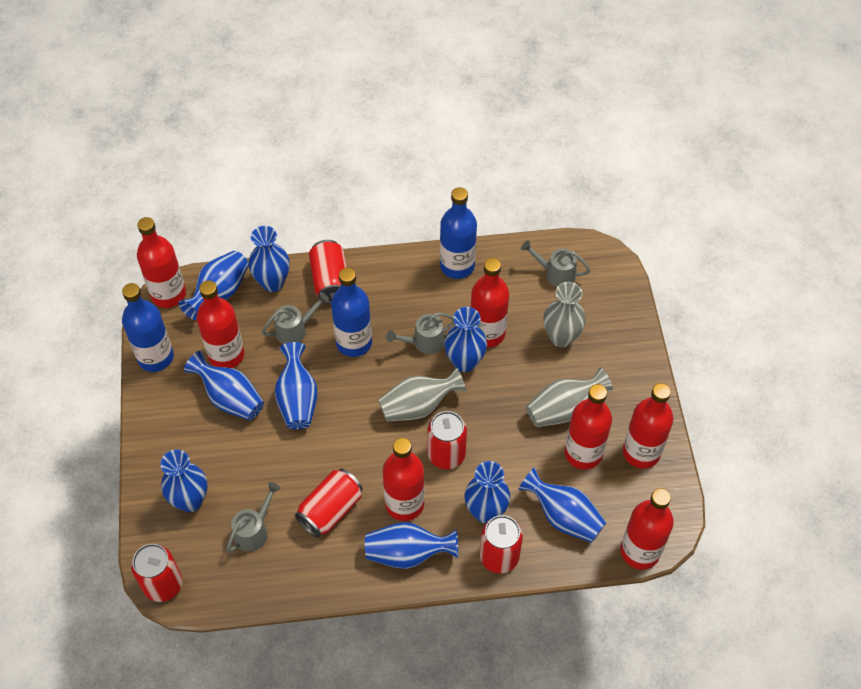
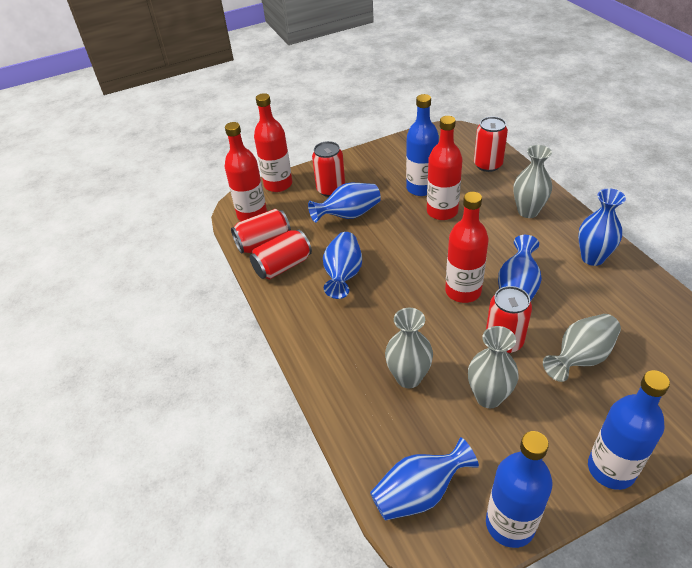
blue vase: [160,450,207,512] [178,251,249,320] [184,351,264,421] [248,226,290,292] [274,342,318,429] [365,522,458,569] [445,307,487,372] [465,461,510,523] [518,467,606,543] = 9 -> [308,183,381,223] [323,232,362,299] [370,437,479,521] [498,235,542,302] [578,188,626,266] = 5
grey vase: [378,367,466,422] [526,367,613,427] [544,282,586,347] = 3 -> [385,308,433,388] [468,326,519,408] [513,145,552,218] [543,314,621,382] = 4
grey watering can: [226,482,281,553] [262,292,329,344] [386,313,455,354] [521,240,591,287] = 4 -> none = 0
red bottle: [137,217,186,308] [196,280,244,368] [383,438,424,521] [470,258,509,347] [565,384,612,470] [621,488,674,570] [623,383,673,469] = 7 -> [225,122,267,221] [254,93,292,192] [427,116,462,220] [445,192,489,303] = 4

